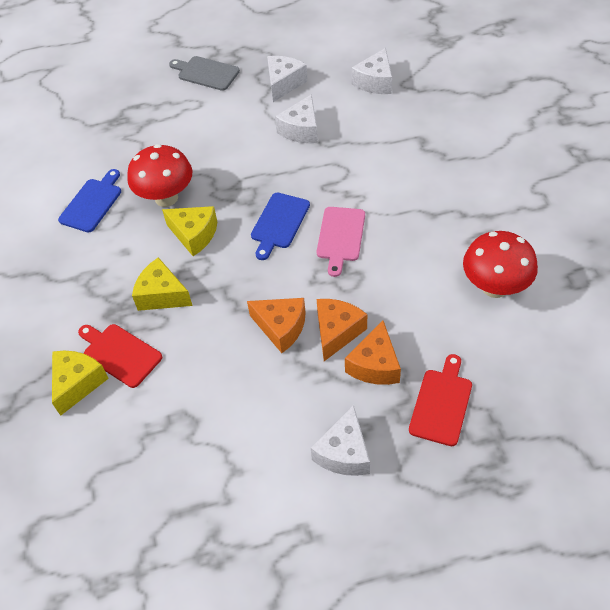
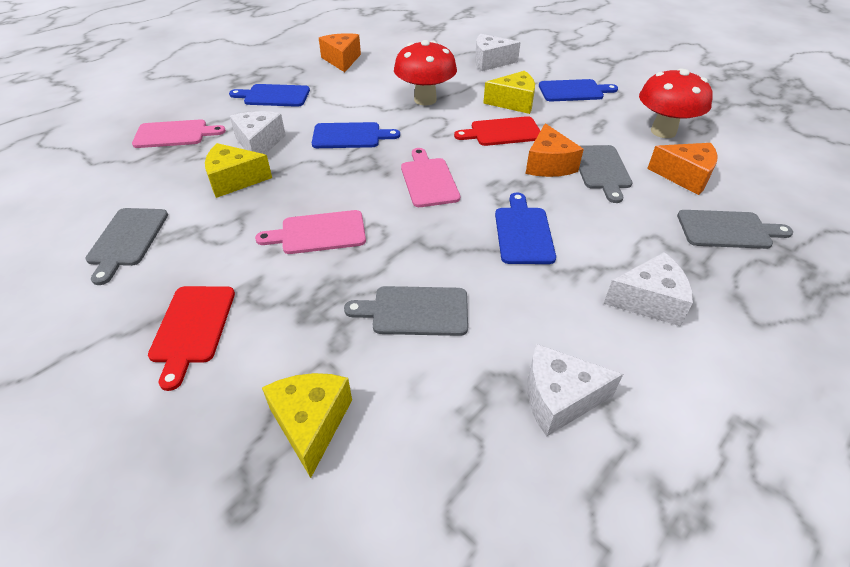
blue cutting board: [58,169,121,233] [251,193,310,260] = 2 -> [229,84,310,107] [312,122,400,148] [495,192,556,264] [539,79,618,101] = 4
grey cutting board: [169,56,240,91] = 1 -> [85,208,168,285] [344,286,468,336] [579,145,633,203] [677,210,793,249] = 4
pink cutting board: [316,207,365,277] = 1 -> [132,120,226,148] [255,210,366,254] [401,148,460,207] = 3

